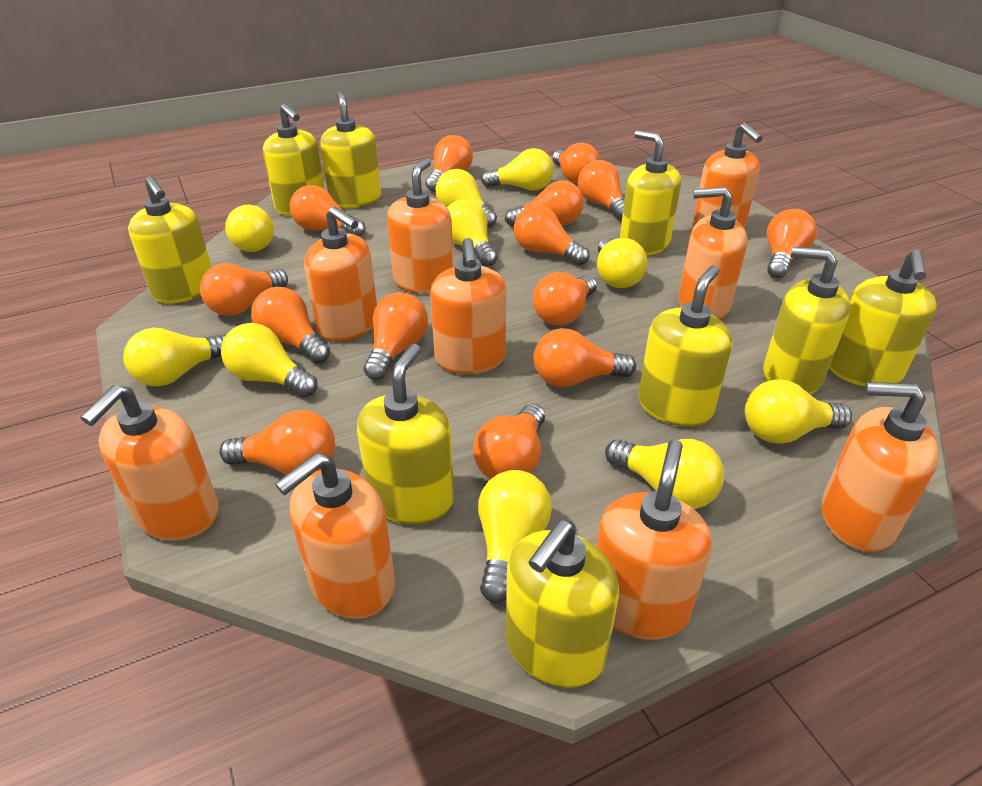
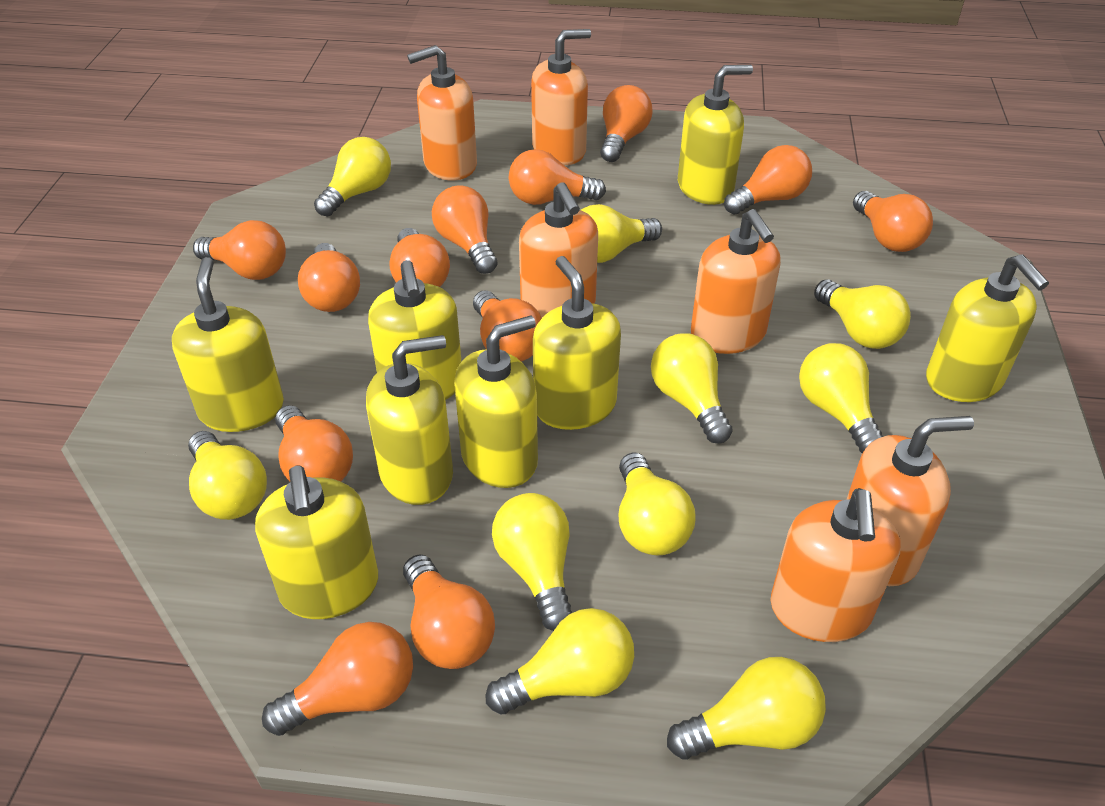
orange light bulb: [200,263,288,316] [219,410,335,475] [251,287,330,363] [290,185,366,237] [364,292,428,380] [426,135,473,192] [473,404,545,479] [505,180,584,227] [514,205,590,265] [533,272,597,325] [533,328,636,387] [553,143,600,184] [578,160,624,221] [767,209,817,278] = 14 -> [193,220,286,280] [262,622,413,736] [275,405,353,481] [298,243,360,312] [389,228,450,287] [403,554,495,669] [432,185,498,274] [473,290,542,362] [509,149,606,205] [600,85,653,162] [724,145,812,214] [853,191,933,252] = 12
orange soap dispenser: [80,385,219,541] [275,453,395,619] [304,206,377,341] [387,158,453,293] [430,238,506,374] [596,440,712,640] [678,187,747,319] [692,123,763,229] [822,382,939,552] = 9 -> [407,45,477,181] [519,182,598,318] [531,29,591,165] [691,209,781,354] [770,488,901,642] [847,416,974,586] = 6
yellow soap dispenser: [128,176,212,303] [263,103,325,216] [320,92,381,208] [357,344,454,525] [506,520,619,688] [620,130,681,256] [638,266,733,427] [763,247,850,394] [829,249,937,387] = 9 -> [172,257,284,432] [255,465,378,619] [366,335,453,505] [368,260,461,400] [454,315,538,488] [533,256,621,430] [678,65,753,205] [926,255,1049,402] = 8

